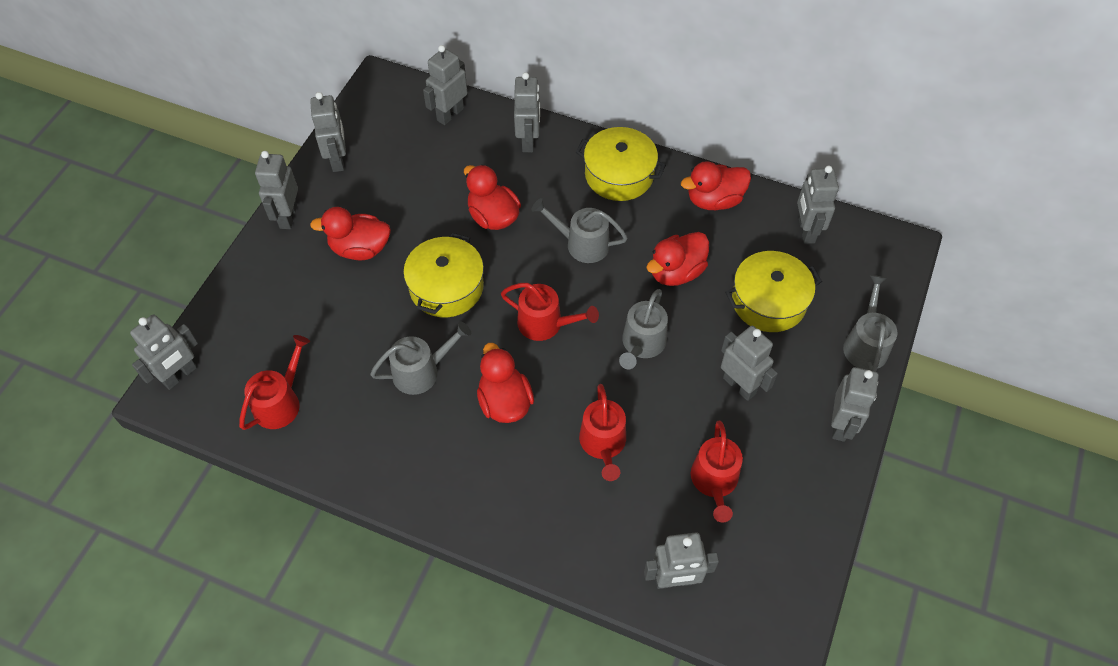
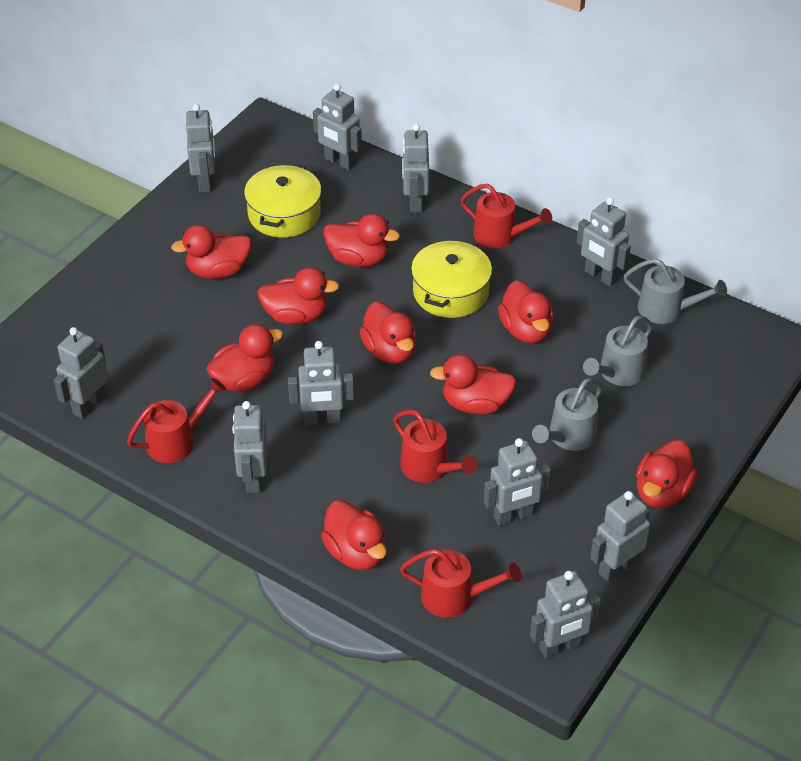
grey robot: [130,314,198,390] [255,151,298,229] [310,92,346,172] [423,45,467,125] [514,72,540,152] [644,533,719,589] [721,326,778,401] [797,165,839,244] [831,367,879,442] = 9 -> [54,327,108,419] [186,104,215,193] [232,401,267,493] [288,341,354,425] [313,84,362,170] [402,124,429,213] [484,438,551,526] [530,571,601,658] [577,197,631,286] [590,491,650,582] = 10
grey watering can: [370,322,471,395] [532,198,628,263] [619,289,668,369] [843,275,898,372] = 4 -> [532,378,603,451] [583,316,653,386] [624,258,727,324] = 3
red duck: [310,207,391,260] [464,165,521,230] [477,343,534,423] [646,232,709,286] [681,161,751,210] = 5 -> [171,225,251,279] [206,324,283,392] [257,267,339,325] [321,500,387,570] [323,213,400,267] [359,302,416,364] [430,354,516,415] [498,280,554,343] [636,440,698,508] = 9
yellow pot: [403,233,484,317] [576,127,666,201] [725,251,822,332] = 3 -> [244,163,321,238] [411,239,492,318] = 2

